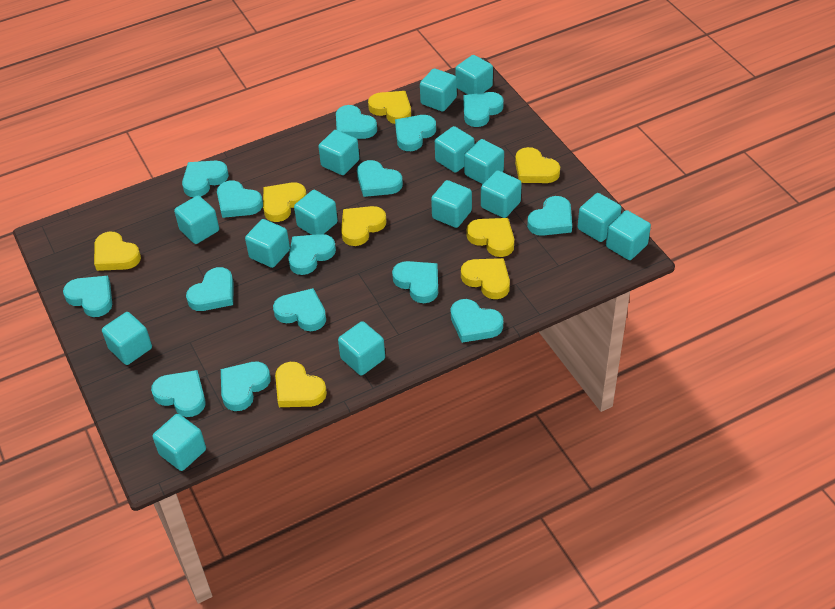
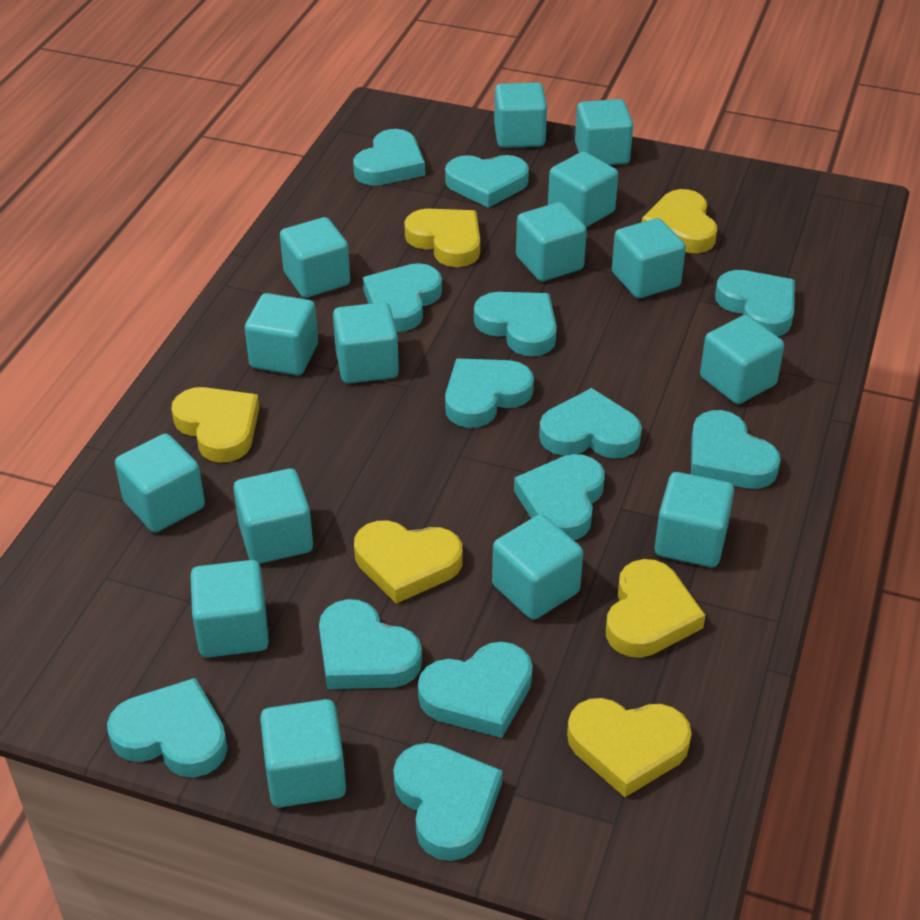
turquoise heart: [63,276,112,317] [151,370,206,417] [182,161,229,197] [186,267,234,311] [217,180,263,218] [221,362,271,411] [273,288,326,331] [288,234,336,275] [336,105,377,139] [357,160,403,197] [392,261,438,303] [395,115,436,151] [451,299,503,343] [463,92,504,127] [527,196,572,236] = 15 -> [107,678,228,777] [319,599,422,689] [353,129,425,186] [363,263,442,332] [393,743,502,861] [418,642,533,738] [445,155,529,208] [445,359,534,428] [474,292,557,356] [514,454,605,540] [539,388,642,459] [691,410,781,489] [715,270,795,336] = 13
yellow heart: [94,232,141,271] [263,182,307,222] [275,362,327,407] [341,206,387,246] [368,91,411,124] [461,258,510,299] [467,218,514,257] [515,147,560,183] = 8 -> [171,387,259,463] [354,520,462,604] [404,209,480,267] [567,698,692,797] [606,559,705,658] [642,189,717,253] = 6

